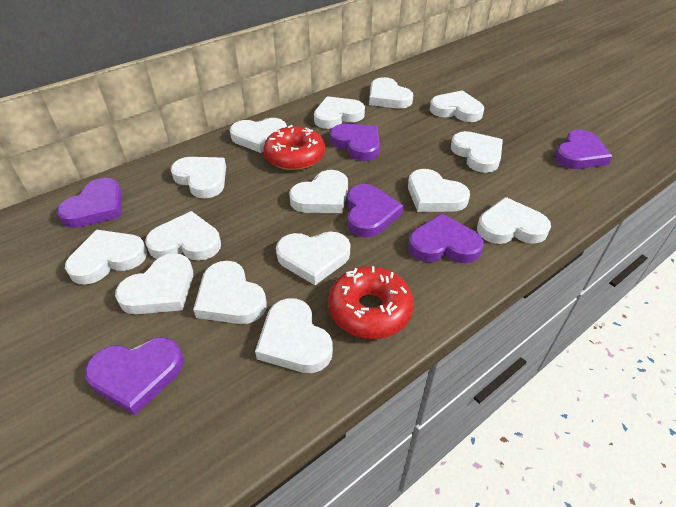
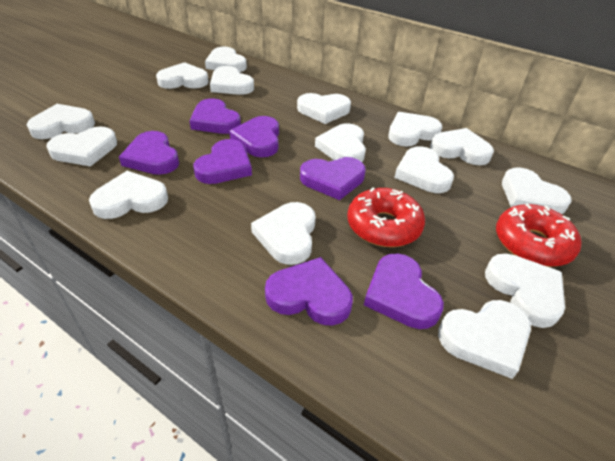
purple heart: [57,178,122,228] [85,337,184,415] [330,124,380,161] [347,184,403,238] [408,214,484,263] [554,130,613,169] = 6 -> [119,131,179,175] [189,98,241,134] [194,139,252,184] [229,116,279,157] [265,257,353,326] [300,157,366,200] [364,253,444,329] = 7

